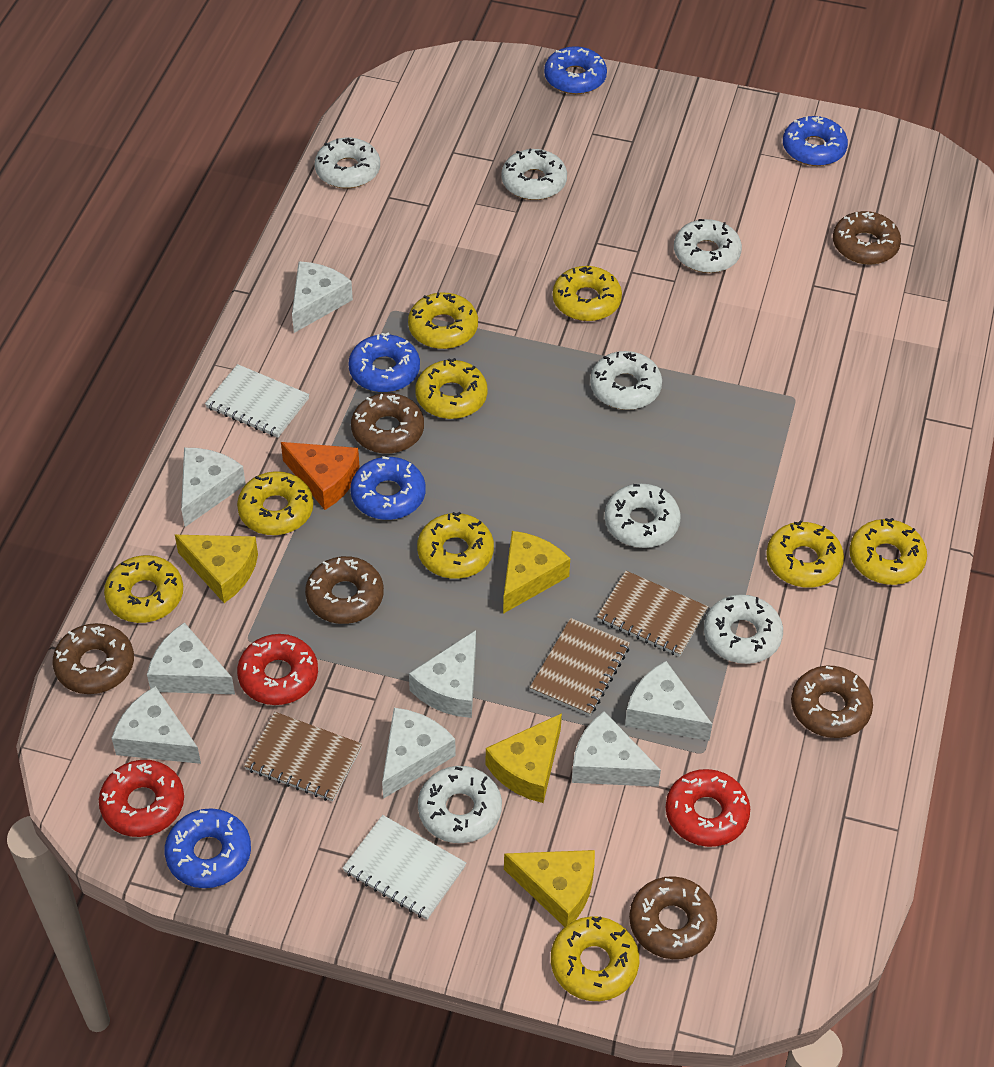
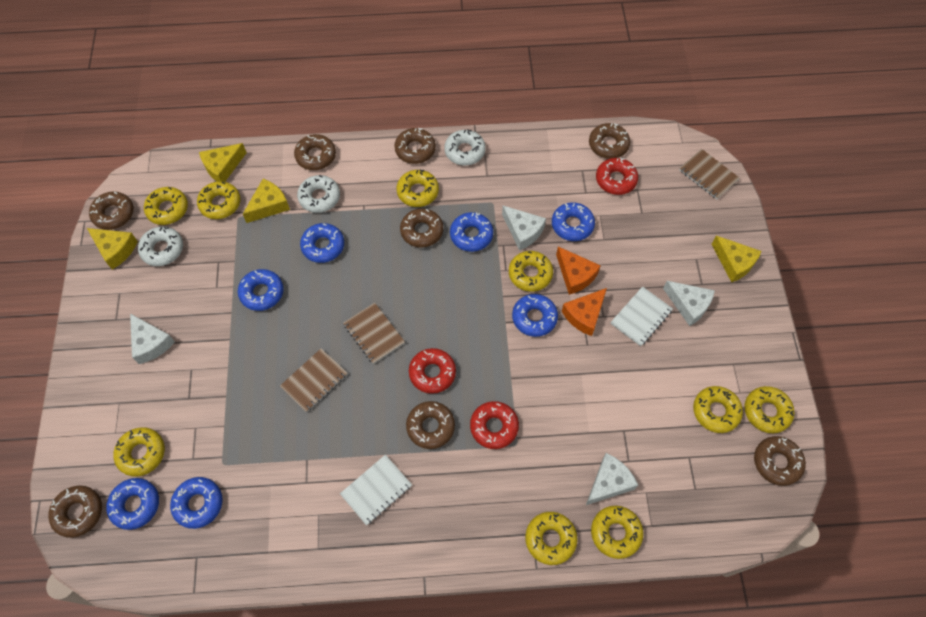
blue donut: [165,808,251,888] [349,332,420,392] [351,456,426,520] [544,46,607,94] [783,116,848,166] = 5 -> [106,478,159,530] [170,477,223,529] [238,269,284,311] [300,223,344,263] [450,212,493,252] [512,294,558,337] [552,202,595,241] = 7
brown donut: [53,623,134,694] [305,556,384,624] [351,393,424,454] [629,876,717,959] [791,666,873,738] [833,211,901,264] = 6 -> [48,485,102,538] [89,191,134,230] [294,134,336,170] [394,128,436,164] [400,208,443,248] [406,401,455,449] [589,123,630,159] [754,436,806,486] = 8
orange cheese: [281,442,359,510] = 1 -> [556,247,601,295] [562,288,607,336] = 2
white cheese: [112,686,201,764] [147,622,235,694] [181,448,246,527] [292,261,353,333] [382,708,456,799] [409,630,476,718] [572,711,661,787] [625,661,712,741] = 8 -> [130,314,175,364] [502,206,546,251] [586,453,638,505] [663,281,715,326] = 4
white donut: [315,138,380,188] [418,766,502,843] [501,149,567,200] [590,351,662,410] [605,484,681,548] [674,219,742,273] [704,594,783,664] = 7 -> [138,226,183,266] [297,175,340,213] [444,129,486,166] = 3

